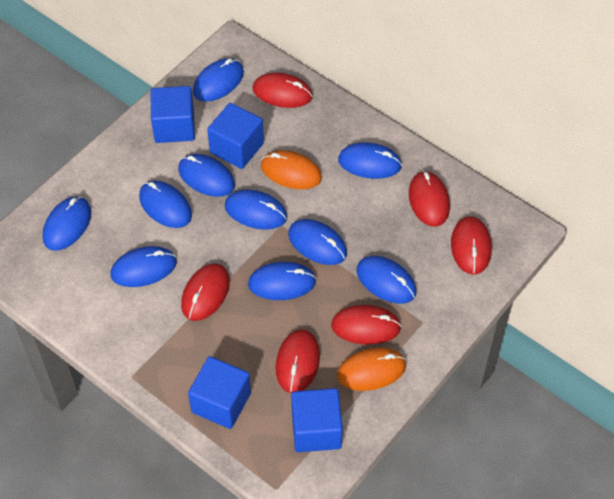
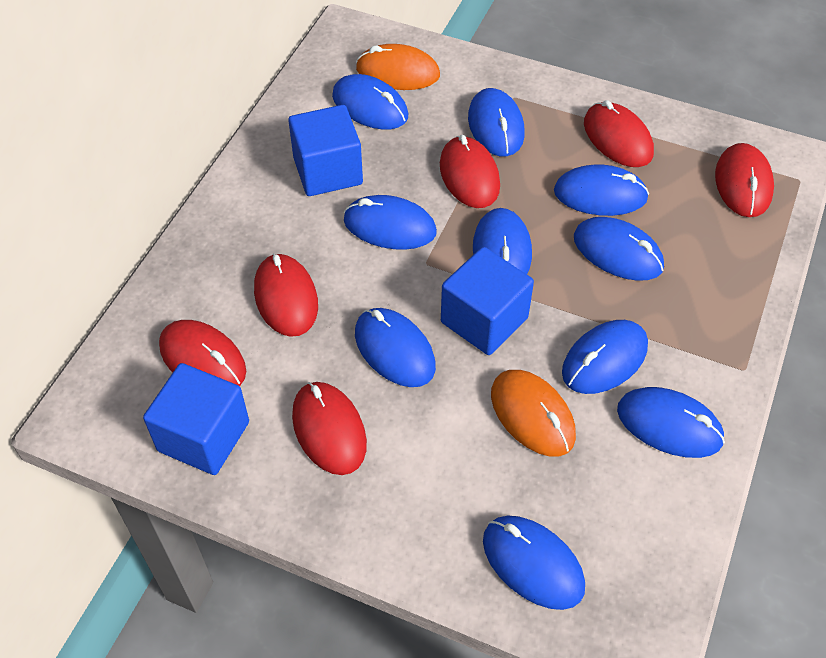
blue cube: [150,86,195,143] [188,356,251,429] [207,103,264,169] [291,388,343,452] = 4 -> [143,363,249,475] [288,105,363,196] [441,247,534,355] = 3

